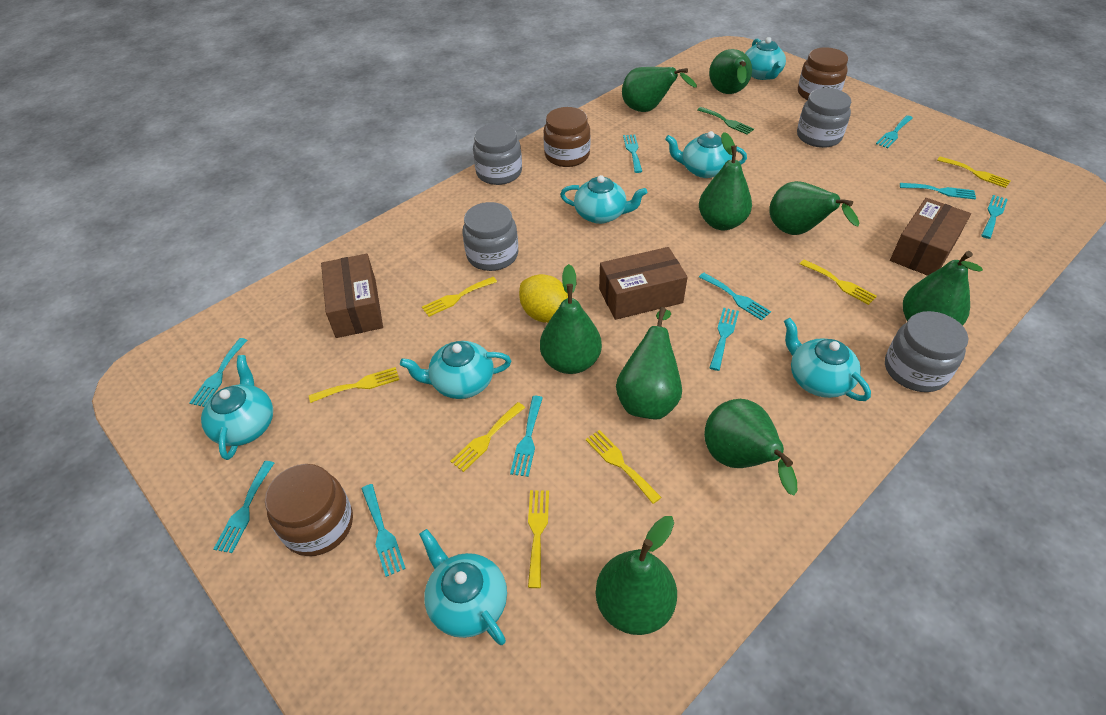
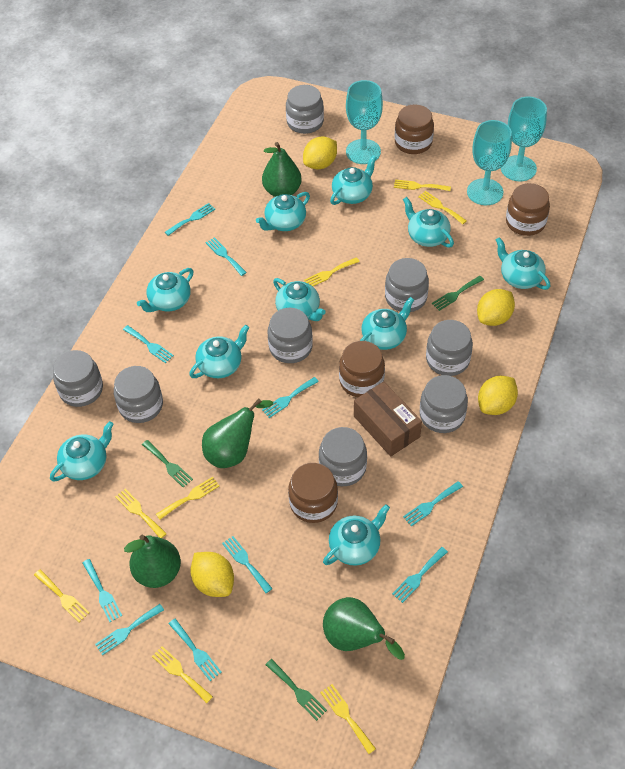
brown box: [321,254,383,338] [599,247,688,320] [890,198,971,276] = 3 -> [354,381,422,457] = 1
brown jar: [265,464,353,556] [544,107,590,167] [798,47,848,100] = 3 -> [288,463,338,523] [339,341,385,397] [395,104,434,154] [506,183,550,236] = 4
green fork: [697,107,754,135] = 1 -> [142,440,193,488] [265,659,327,721] [432,276,484,311] = 3
green pear: [540,264,602,374] [596,516,677,635] [616,307,682,420] [622,67,697,112] [699,132,752,230] [704,399,797,496] [709,49,752,94] [769,181,859,235] [903,251,983,326] = 9 -> [124,535,181,588] [202,399,273,468] [262,142,302,197] [323,597,405,660] = 4
grey jar: [463,202,518,271] [473,123,522,185] [797,88,851,148] [885,311,968,392] = 4 -> [53,350,103,407] [114,366,163,423] [268,308,313,363] [286,85,324,134] [319,427,367,486] [385,258,429,312] [420,375,468,433] [426,320,473,376] = 8
turquoise goblet: none = 0 -> [346,80,383,164] [467,120,512,205] [501,96,547,182] = 3
turquoise teapot: [201,355,273,460] [400,341,511,399] [419,529,507,645] [560,175,647,224] [665,131,747,178] [745,37,786,80] [784,318,871,401] = 7 -> [50,421,114,482] [137,268,194,312] [189,325,249,378] [256,192,310,231] [273,278,326,321] [323,504,390,566] [330,155,377,205] [360,297,414,350] [403,197,454,247] [496,237,550,290] = 10
yellow fork: [309,367,399,403] [422,277,497,317] [450,402,525,472] [528,490,549,588] [586,430,662,504] [800,259,877,305] [937,156,1010,188] = 7 -> [34,570,90,622] [115,489,167,538] [152,646,213,703] [156,477,220,520] [304,257,360,286] [320,684,376,754] [394,179,451,191] [418,191,467,224] = 8
yellow lemon: [519,274,568,323] = 1 -> [191,552,234,597] [303,136,337,170] [477,289,515,326] [478,376,518,415] = 4

